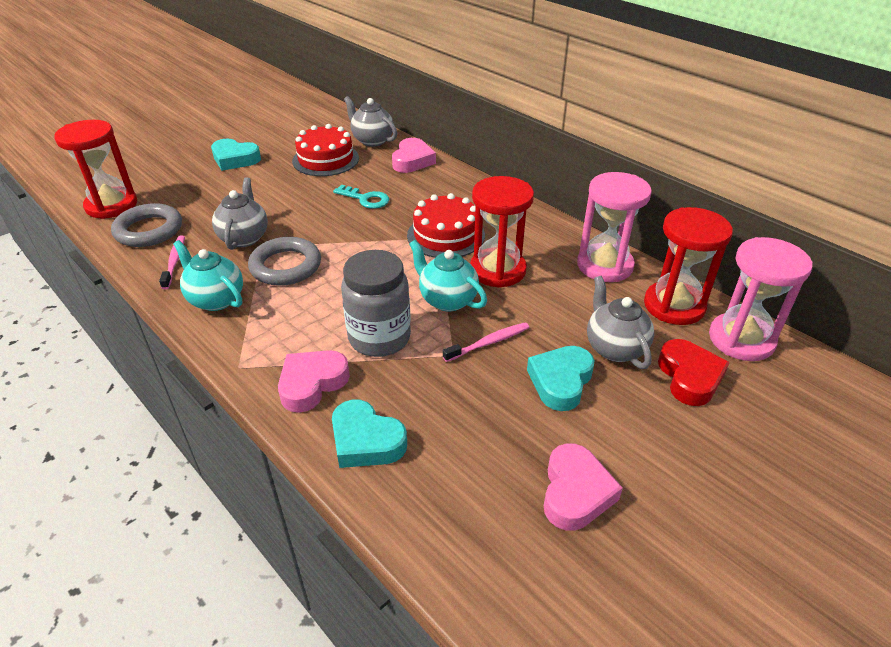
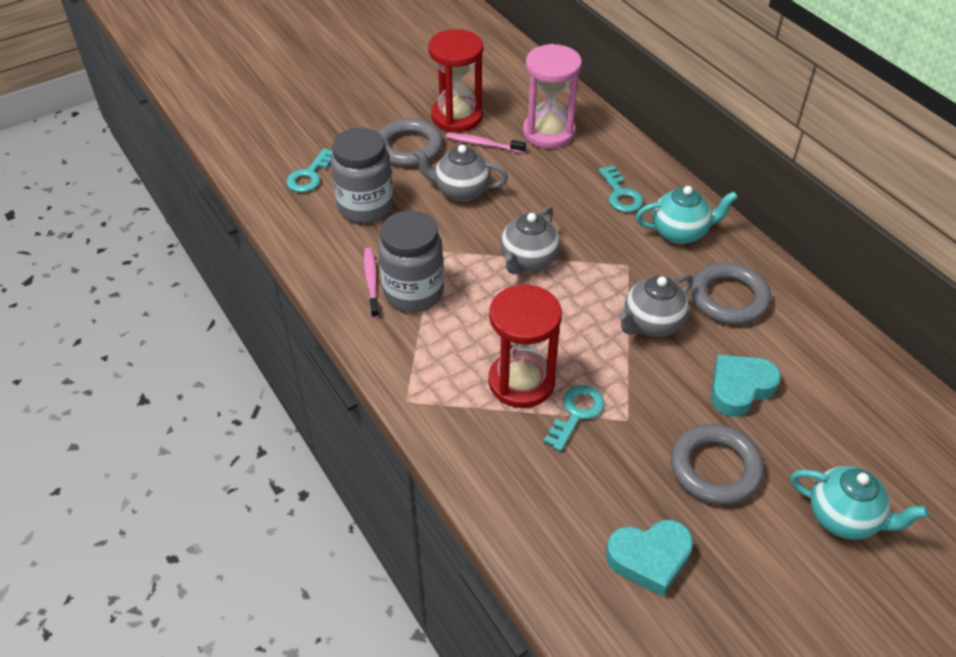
grey jar: [341,250,411,357] = 1 -> [331,128,393,223] [378,210,444,312] = 2
grey ring: [111,203,182,247] [248,237,321,286] = 2 -> [378,118,443,167] [671,424,764,505] [690,262,771,325] = 3
pink heart: [278,350,350,413] [392,138,436,173] [544,443,623,531] = 3 -> none = 0
pink hourglass: [577,172,652,282] [709,237,812,361] = 2 -> [523,44,582,149] = 1
red cake: [292,124,359,176] [407,193,485,258] = 2 -> none = 0
red heart: [658,339,730,406] = 1 -> none = 0
red hourglass: [54,120,137,219] [470,176,534,288] [644,207,733,325] = 3 -> [428,29,483,132] [488,285,562,408] = 2
turquoise heart: [211,138,261,171] [332,400,407,468] [527,346,595,411] = 3 -> [606,520,693,597] [711,355,781,417] = 2
turquoise key: [333,185,389,209] = 1 -> [286,148,333,192] [544,385,605,451] [599,165,643,212] = 3

